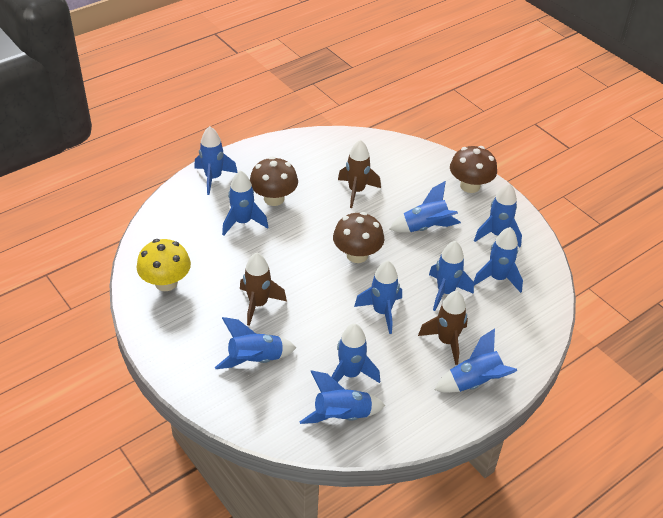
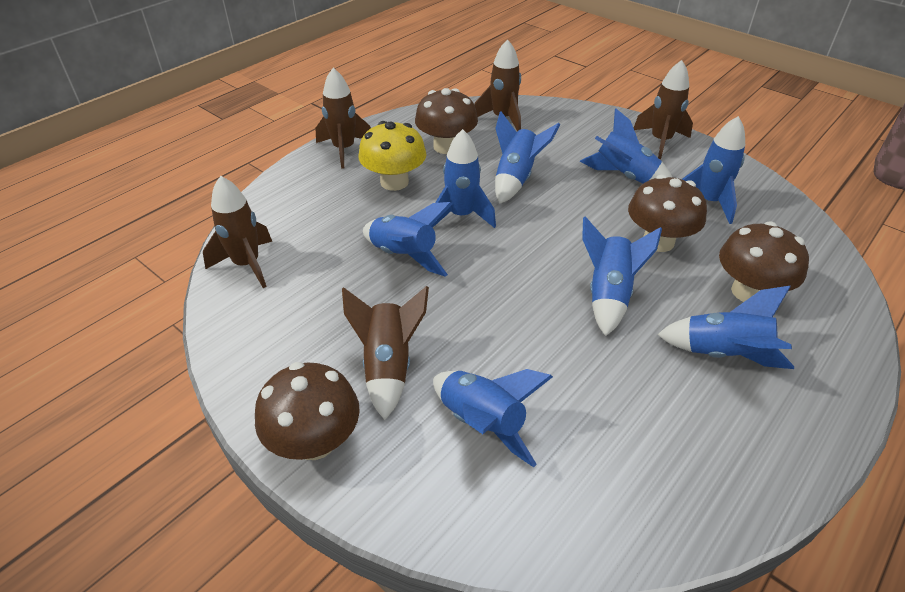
blue rocket: [194,126,237,195] [215,317,297,369] [222,170,268,236] [300,370,386,424] [331,323,380,383] [354,261,402,334] [389,181,461,233] [429,241,474,311] [434,328,517,393] [474,183,522,247] [474,227,523,293] = 11 -> [363,202,452,277] [431,129,496,228] [433,369,553,467] [495,111,560,203] [580,108,672,184] [582,216,662,336] [657,286,794,369] [682,116,745,224] = 8
brown mushroom: [250,157,298,206] [333,212,384,263] [450,146,497,193] = 3 -> [255,362,360,460] [415,88,478,154] [628,175,707,252] [719,222,809,302] = 4
brown rocket: [240,252,287,326] [338,140,381,208] [418,291,468,365] = 3 -> [203,176,272,288] [316,68,371,169] [342,286,429,420] [474,39,521,131] [634,60,693,159] = 5

